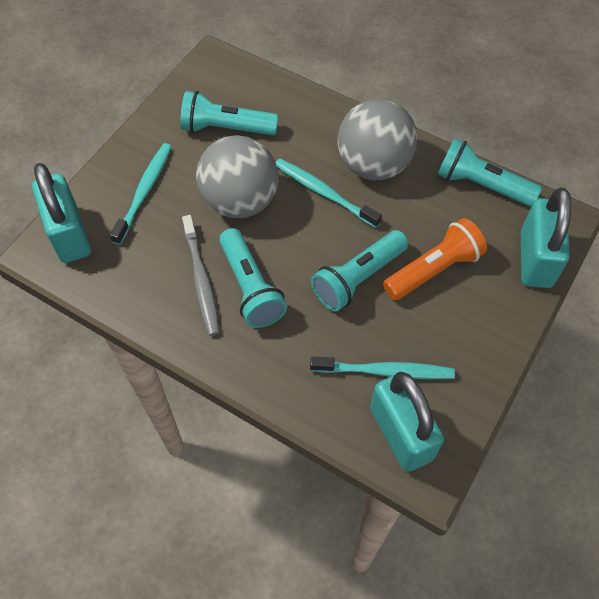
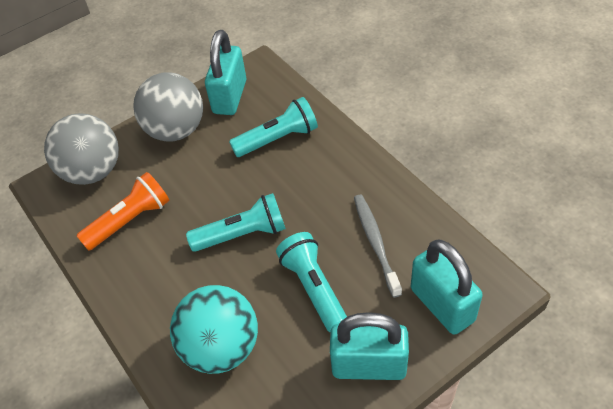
turquoise ball: none = 0 -> [170,285,258,374] = 1
turquoise flashlight: [180,91,279,135] [219,228,287,328] [311,230,408,312] [437,138,542,206] = 4 -> [186,193,286,252] [229,97,318,157] [276,232,347,332] = 3
turquoise toothbrush: [110,143,172,245] [275,158,382,228] [310,356,455,379] = 3 -> none = 0

